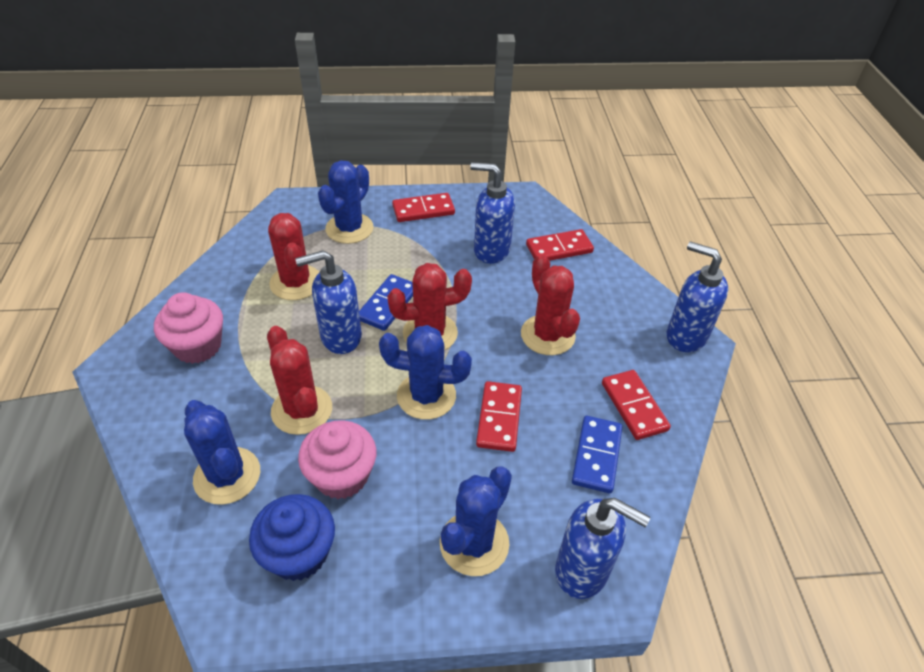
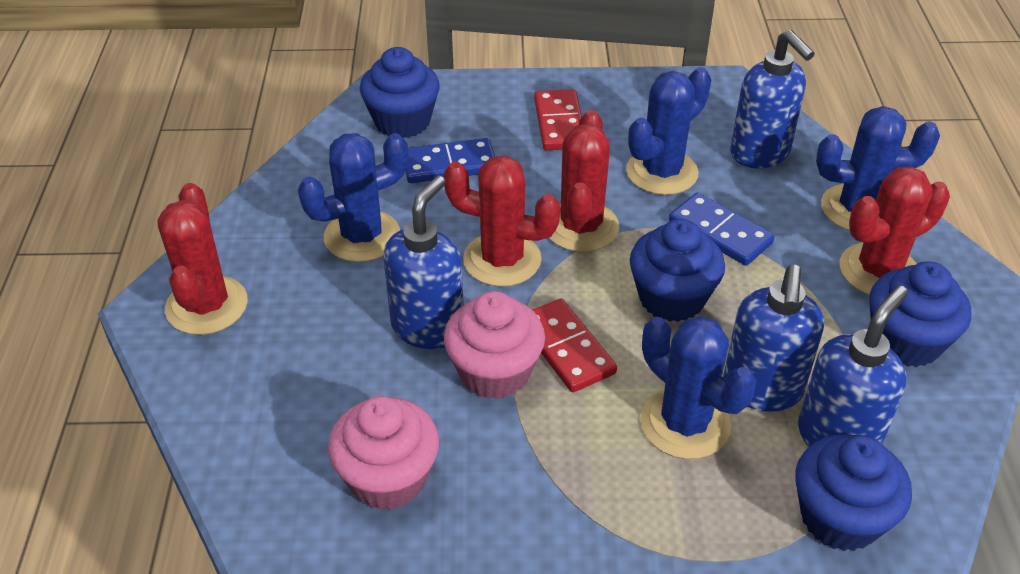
blue cupcake: [249,494,335,581] = 1 -> [360,47,440,138] [630,219,725,322] [795,435,912,551] [869,261,971,367] = 4
red domino: [392,193,455,222] [476,381,522,452] [526,229,594,261] [602,370,671,440] = 4 -> [533,299,617,392] [534,89,582,151] = 2

